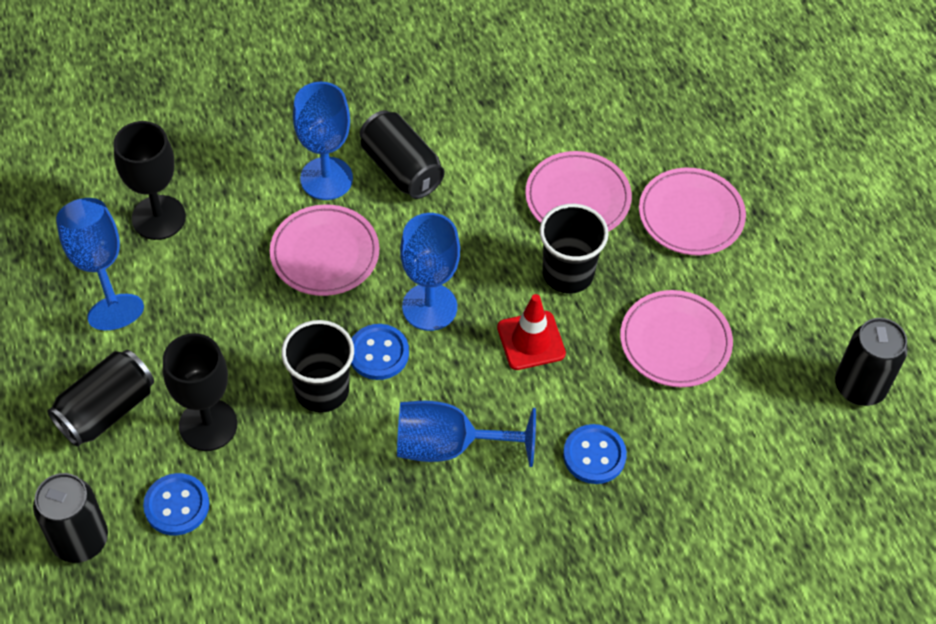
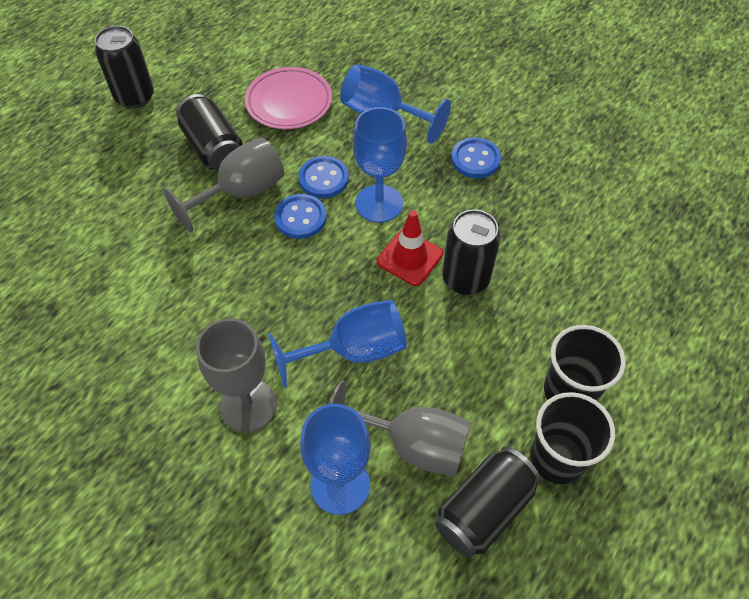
black goblet: [113,121,186,240] [163,333,237,451] = 2 -> none = 0
grey goblet: none = 0 -> [164,138,284,233] [196,318,277,432] [329,380,471,477] = 3
pink plate: [270,204,379,296] [525,151,632,232] [620,290,733,387] [639,168,746,255] = 4 -> [245,67,332,129] = 1

